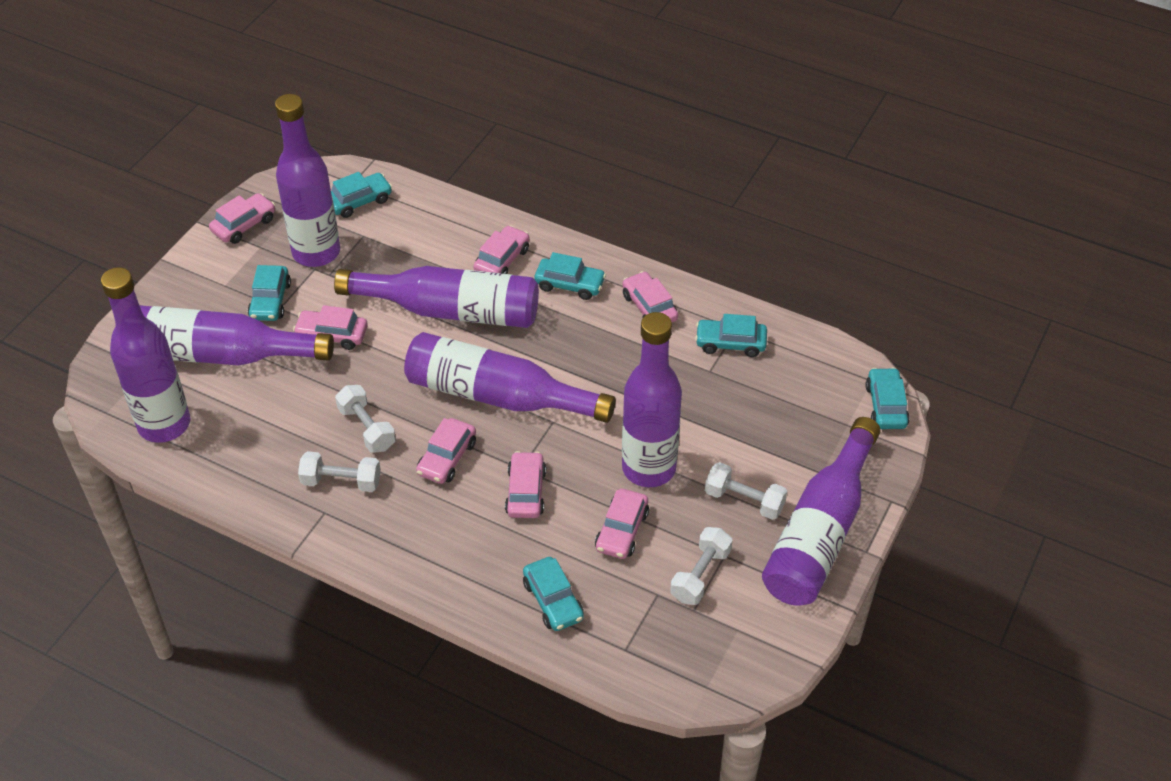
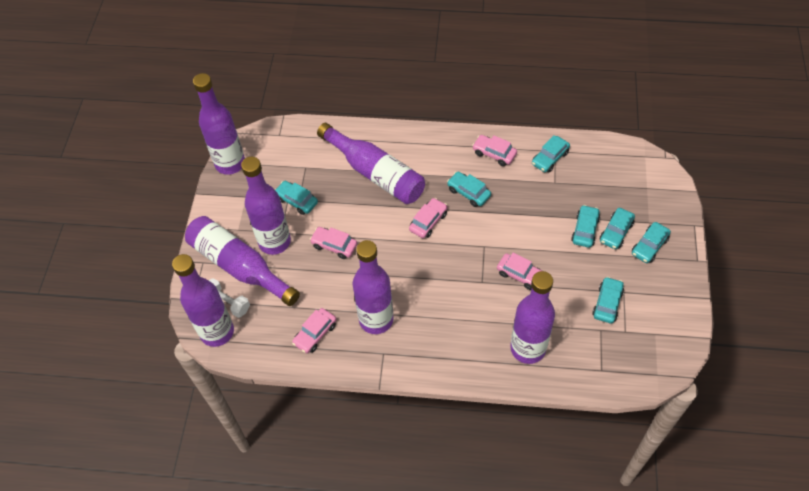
pink car: [209,193,275,244] [293,305,368,350] [416,418,476,484] [473,225,529,274] [505,451,546,518] [595,489,649,559] [623,271,678,322] = 7 -> [292,308,336,353] [310,227,357,259] [409,198,448,238] [472,135,517,166] [497,253,542,290] = 5
turquoise car: [248,265,291,321] [331,172,392,218] [523,557,584,631] [534,252,606,300] [695,314,767,357] [866,368,910,429] = 6 -> [274,181,318,215] [447,171,491,207] [532,135,570,172] [571,205,600,248] [592,277,624,323] [600,208,635,249] [632,222,671,263] = 7
white dumbbell: [298,451,381,492] [335,385,396,453] [670,527,733,605] [705,462,787,520] = 4 -> [208,278,250,318] = 1

